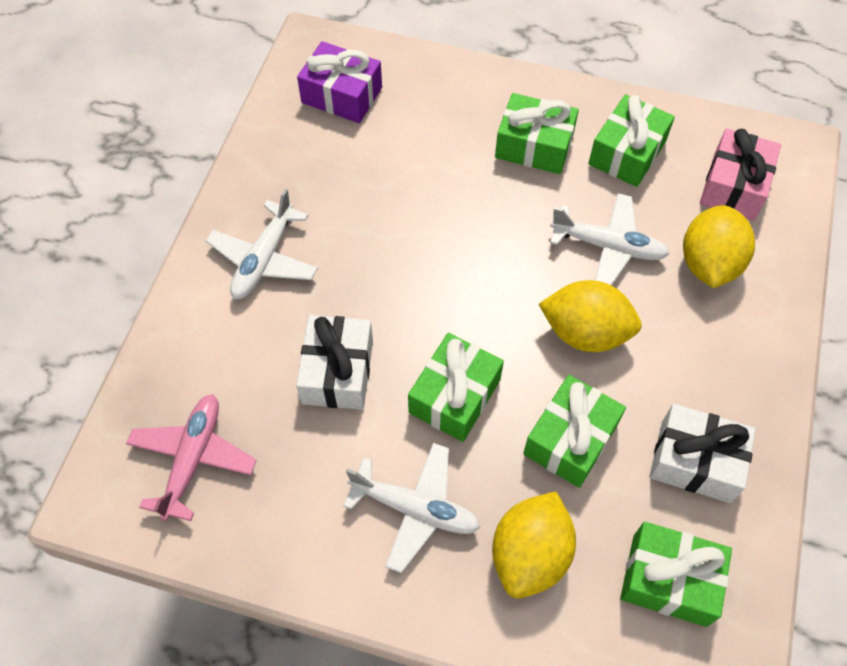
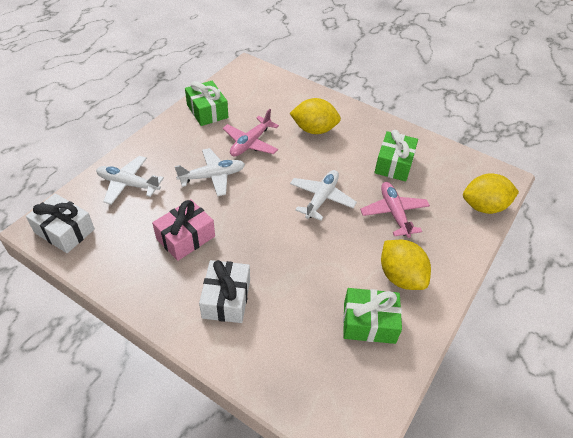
green gift: [408,333,504,442] [495,93,579,174] [523,375,626,488] [588,95,675,187] [620,522,732,627] = 5 -> [185,81,228,126] [343,288,402,344] [374,130,418,181] = 3
pink plane: [126,394,257,521] = 1 -> [223,109,279,157] [360,182,430,238] = 2
purple gift: [297,41,382,123] = 1 -> none = 0

